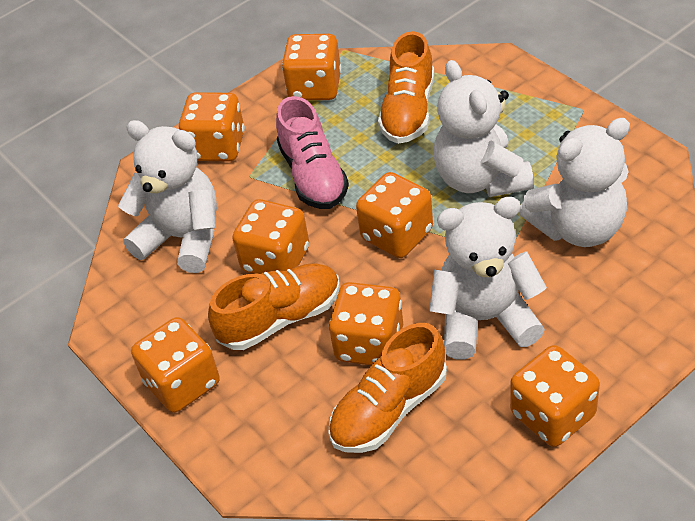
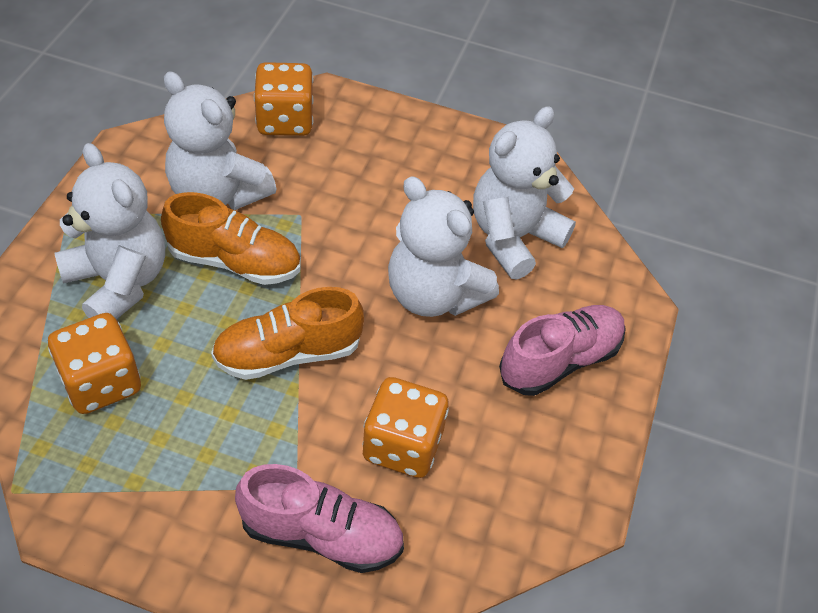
orange dice: [131,317,220,413] [179,92,245,162] [232,199,309,274] [282,34,342,100] [329,282,403,365] [356,172,433,258] [510,345,600,447] = 7 -> [48,313,141,414] [254,62,313,136] [362,377,449,478] = 3
orange shoe: [208,263,340,350] [328,323,447,453] [378,31,434,144] = 3 -> [161,192,301,285] [211,287,364,380] = 2
pink shoe: [276,96,349,209] = 1 -> [235,464,404,573] [499,305,626,396] = 2

